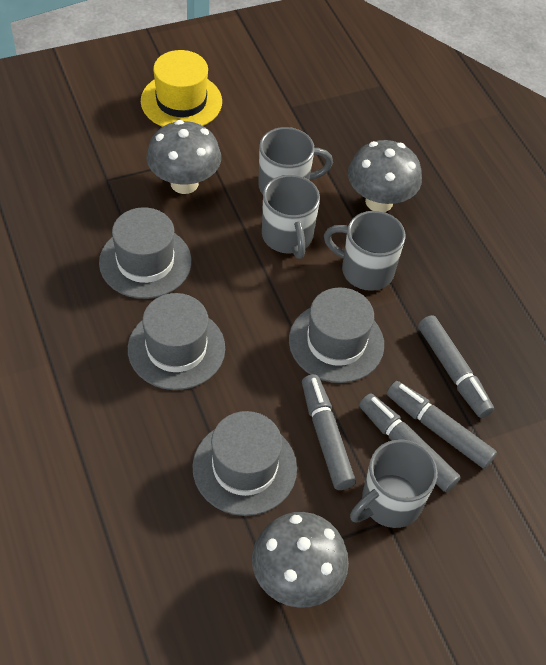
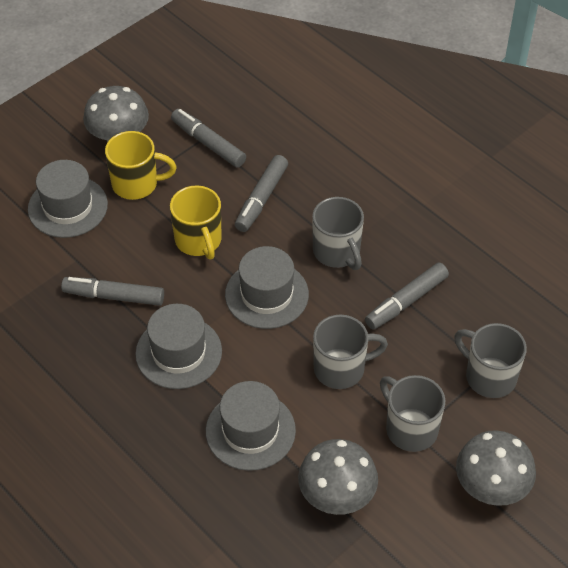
yellow hat: [141,50,222,127] = 1 -> none = 0
yellow mug: none = 0 -> [105,131,177,200] [170,186,222,260] = 2

